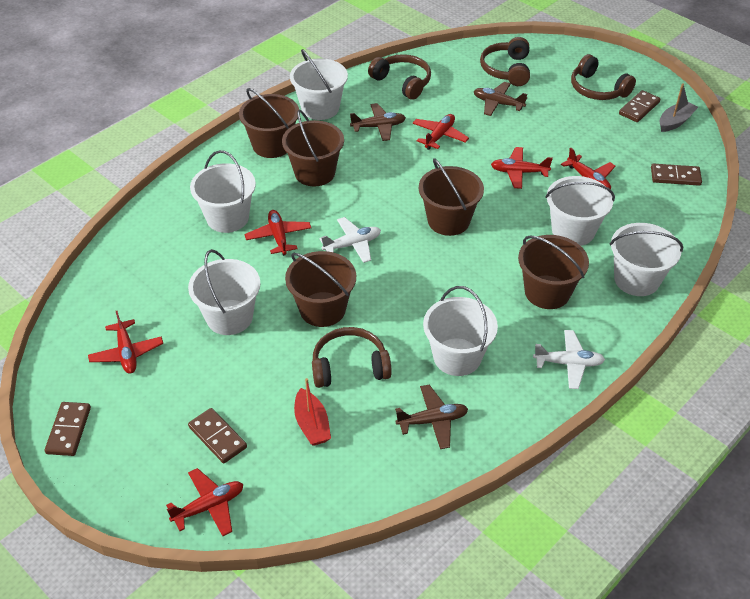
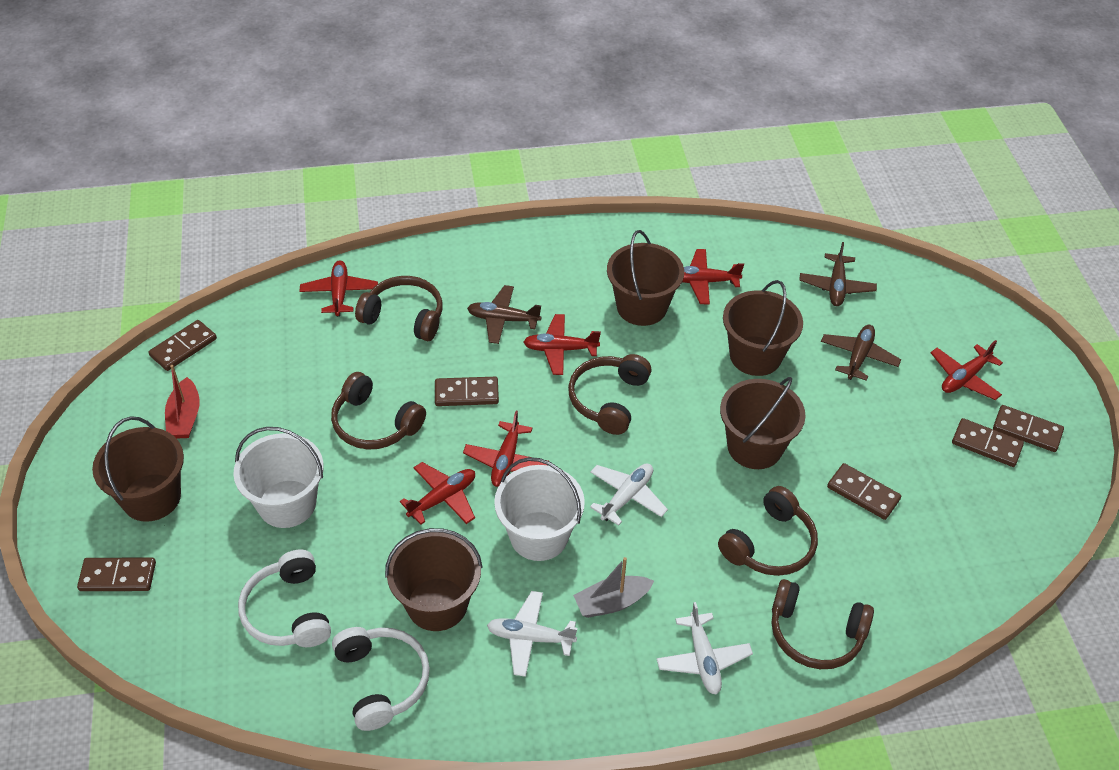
brown domino: [45,402,91,456] [188,408,247,463] [619,90,660,122] [651,164,702,186] = 4 -> [77,558,156,591] [148,320,217,371] [435,377,499,406] [827,463,901,520] [952,418,1024,467] [993,405,1064,452] = 6
brown headphones: [312,327,392,388] [368,54,431,100] [480,37,530,86] [571,54,636,100] = 4 -> [331,372,426,450] [355,276,442,341] [568,354,651,435] [718,486,818,576] [772,579,874,669] = 5
white bucket: [188,249,260,335] [190,150,256,233] [290,49,348,120] [423,286,498,376] [545,176,615,246] [610,223,683,296] = 6 -> [233,427,324,528] [494,457,585,561] = 2
white headphones: none = 0 -> [238,549,331,647] [332,627,430,731] = 2
white plane: [320,217,381,263] [533,330,605,389] = 2 -> [487,591,577,677] [590,463,668,526] [657,602,753,694] = 3

